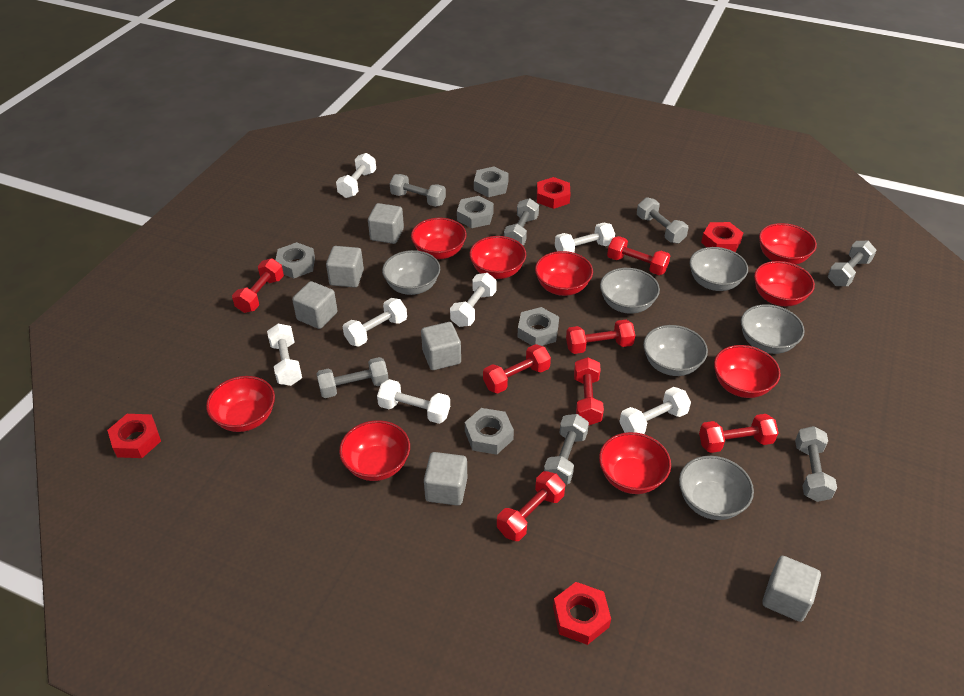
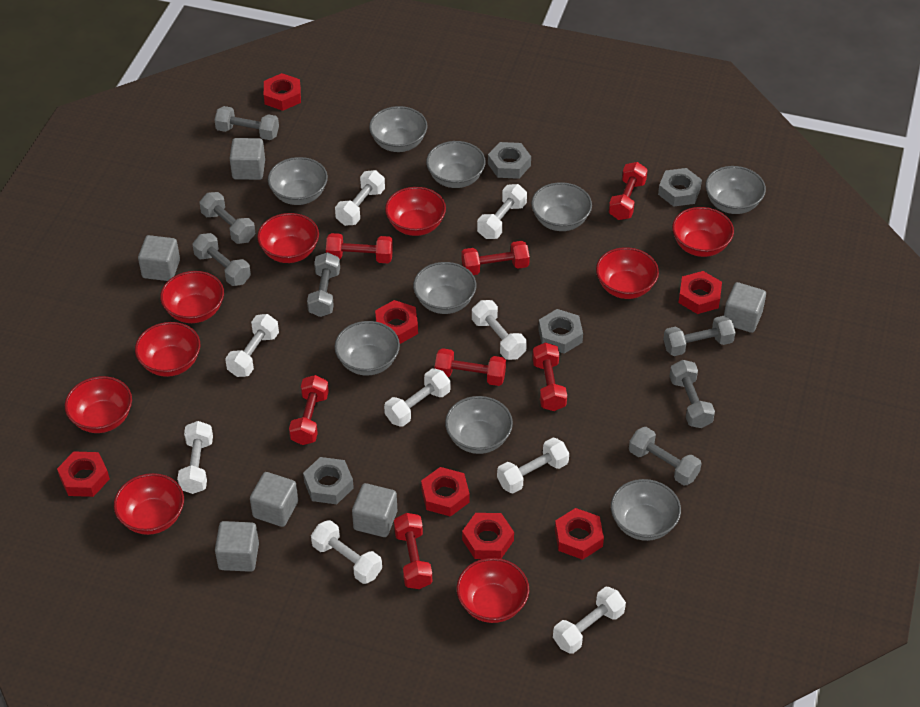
grey bowl: [382,250,440,295] [600,268,660,314] [643,325,708,376] [679,456,754,520] [689,247,748,291] [741,304,805,354] = 6 -> [268,157,328,205] [335,321,400,376] [369,106,428,152] [413,262,476,314] [426,141,486,188] [445,396,513,454] [531,182,592,231] [611,479,681,541] [705,166,766,214] = 9
grey nut: [275,242,315,278] [457,196,494,228] [465,408,514,455] [474,167,509,197] [517,307,559,346] = 5 -> [303,457,354,504] [488,142,531,179] [538,309,583,354] [658,168,702,207] = 4
red nut: [107,414,161,458] [537,177,570,209] [553,582,611,645] [701,222,743,252] = 4 -> [57,451,110,497] [264,73,301,111] [375,300,418,344] [421,467,470,517] [462,513,514,559] [555,508,604,560] [678,271,722,314] = 7
white dumbbell: [267,324,302,386] [336,153,376,198] [343,298,407,347] [377,379,450,424] [450,273,497,327] [555,223,615,253] [619,387,691,434] = 7 -> [177,421,213,494] [225,314,279,377] [311,520,382,584] [335,170,385,226] [384,368,451,427] [472,300,527,360] [477,184,527,239] [497,438,569,493] [553,587,626,654] = 9

